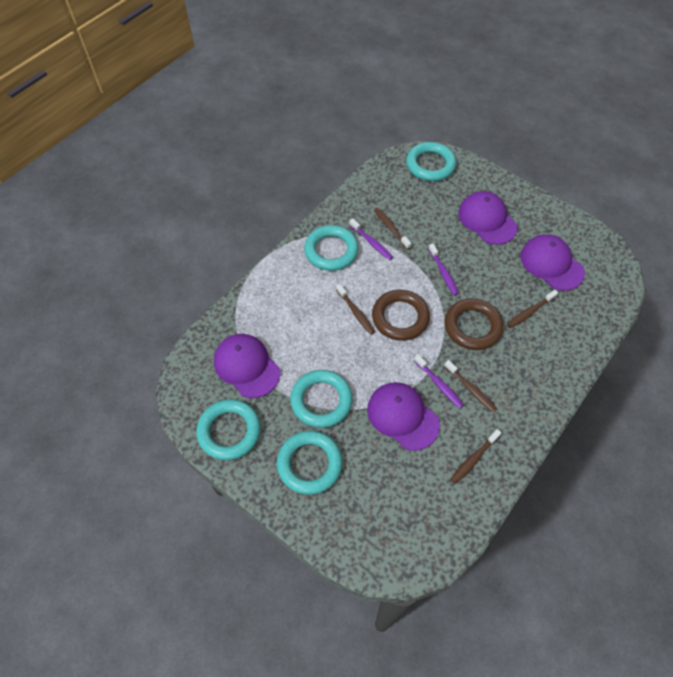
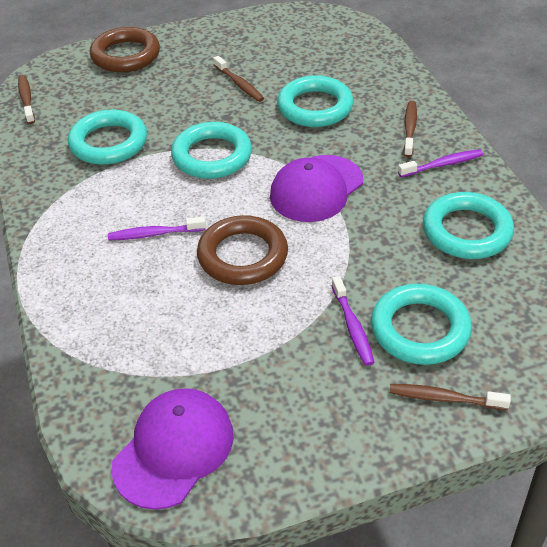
brown toothbrush: [336,284,375,335] [374,208,412,250] [444,360,497,413] [450,429,501,484] [507,290,558,328] = 5 -> [18,75,35,124] [213,56,264,102] [389,384,511,410] [404,101,417,157] = 4
purple cap: [214,334,280,398] [367,382,440,451] [459,191,518,245] [520,235,585,291] = 4 -> [111,388,234,510] [270,155,363,222] = 2

